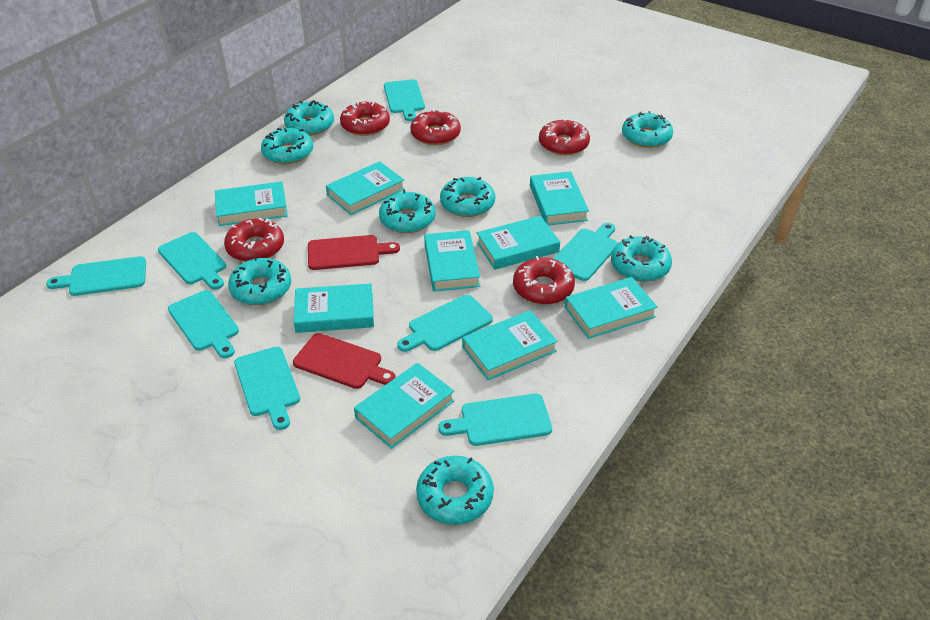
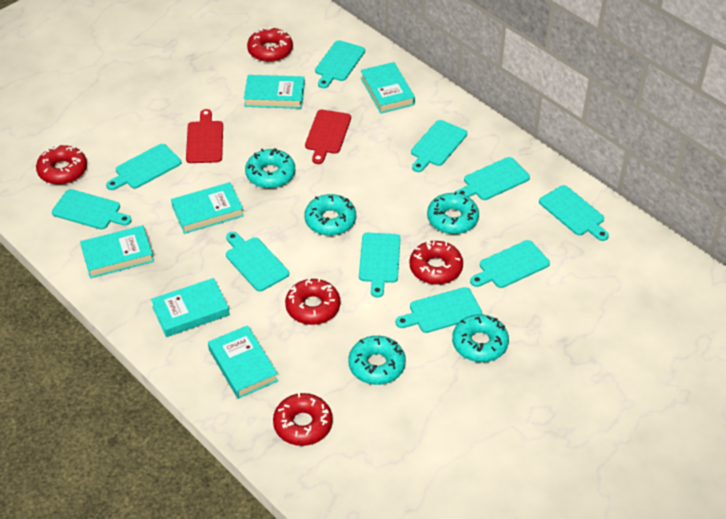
turquoise book: [215,181,288,226] [294,283,374,333] [326,161,405,215] [354,363,454,449] [424,230,480,291] [462,310,558,380] [477,216,560,270] [530,171,589,225] [565,277,658,339] = 9 -> [80,225,154,278] [151,278,230,337] [171,182,244,234] [208,325,278,399] [244,75,305,109] [361,62,415,114] = 6
turquoise cutting board: [46,256,146,296] [158,232,226,290] [168,290,239,358] [234,347,300,430] [384,80,425,121] [397,295,493,352] [438,394,552,446] [553,223,618,281] = 8 -> [52,189,132,229] [106,144,181,190] [226,232,289,291] [315,40,365,88] [359,233,400,298] [396,287,482,333] [411,120,467,172] [456,157,530,200] [470,240,550,288] [539,185,609,241] = 10
turquoise donut: [228,257,291,305] [261,128,313,164] [284,100,334,136] [379,190,436,233] [416,456,494,525] [440,177,495,217] [611,235,672,282] [622,111,673,148] = 8 -> [245,148,295,188] [304,194,356,236] [348,336,406,385] [427,191,479,234] [452,314,509,362] = 5

